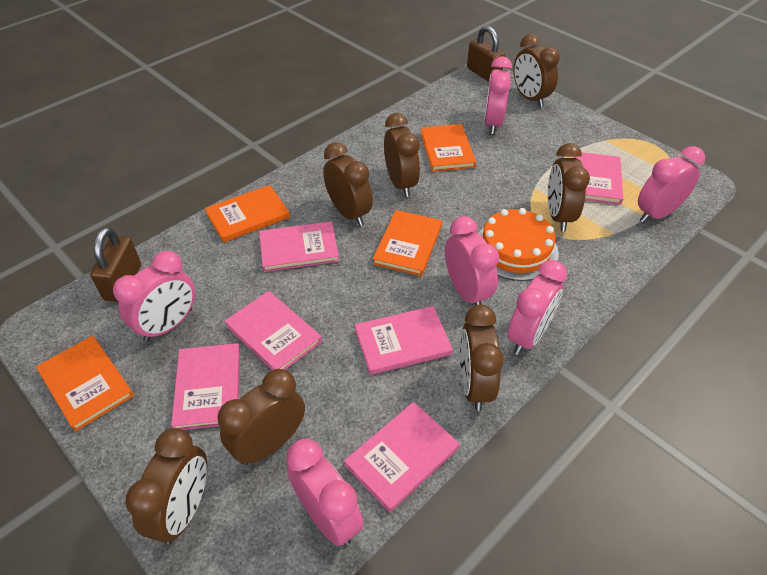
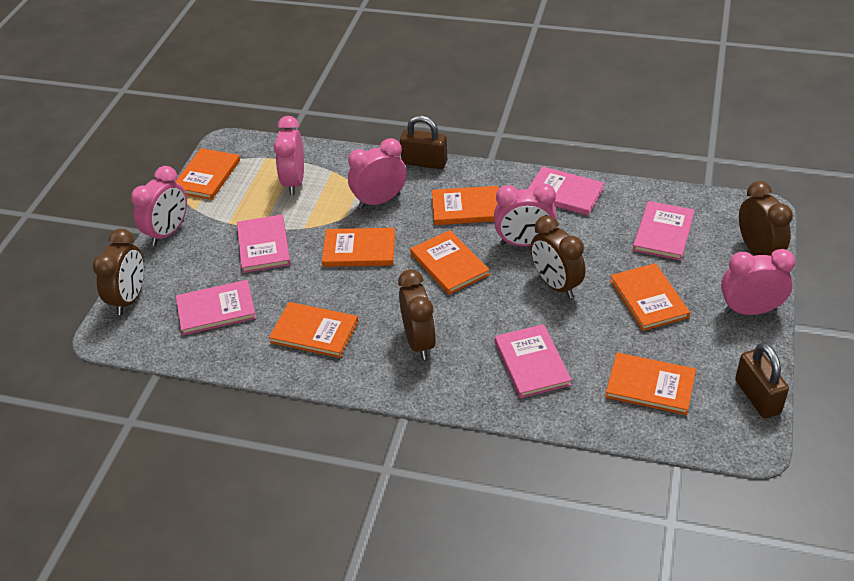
brown clock: [125,428,207,544] [218,369,305,465] [323,142,373,226] [384,113,420,197] [460,305,504,411] [514,34,560,107] [548,143,590,231] = 7 -> [93,229,144,315] [398,269,436,360] [530,215,586,298] [739,181,793,256] = 4
orange book: [36,336,134,432] [205,185,290,242] [373,210,442,276] [421,124,476,172] = 4 -> [175,148,240,200] [269,302,358,358] [322,228,395,267] [410,230,490,295] [432,186,499,225] [605,353,696,415] [610,263,690,331] = 7
orange cake: [479,208,559,281] = 1 -> none = 0
pink book: [171,343,240,430] [225,291,322,370] [259,221,339,272] [344,402,460,512] [355,306,453,375] [574,152,623,205] = 6 -> [176,280,256,335] [237,215,290,273] [495,324,572,398] [528,166,604,215] [633,201,695,261] = 5
pink clock: [113,251,195,342] [286,439,364,546] [445,216,499,305] [484,56,512,134] [508,260,567,355] [638,146,705,223] = 6 -> [131,166,187,246] [274,116,304,195] [348,138,407,209] [494,183,557,246] [721,249,795,315] = 5

